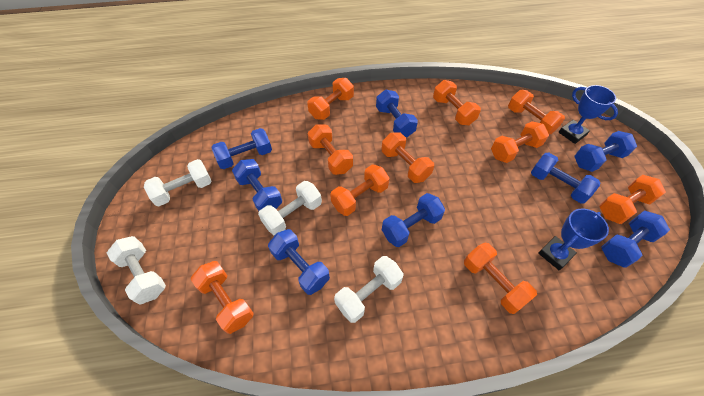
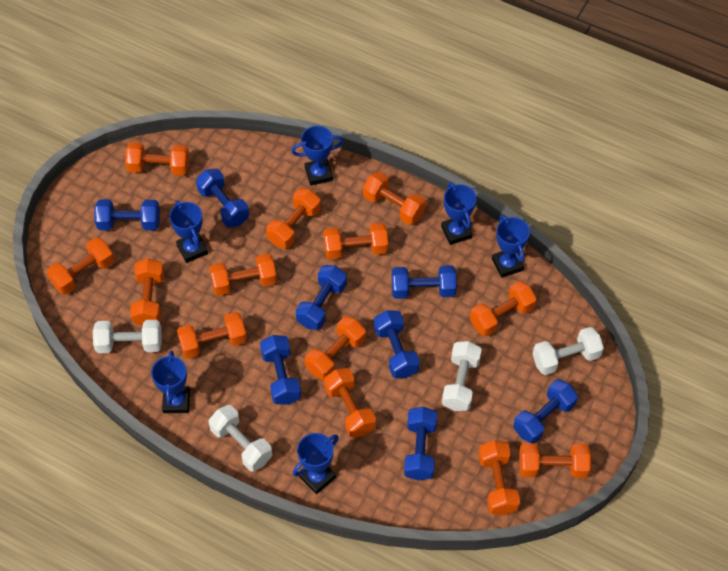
blue trophy: [538,208,609,270] [559,85,618,144] = 2 -> [151,351,190,413] [169,200,208,263] [291,126,343,186] [293,433,339,494] [441,182,477,245] [492,215,530,278] = 6
orange dumbbell: [191,261,253,334] [307,78,354,120] [308,124,353,175] [330,164,389,216] [382,132,434,183] [433,80,481,125] [464,243,537,314] [491,121,549,163] [508,90,565,134] [599,175,666,224] = 10 -> [47,237,114,295] [125,142,189,176] [130,258,164,326] [177,312,247,358] [210,254,277,296] [266,188,321,249] [305,316,366,380] [324,223,388,259] [324,368,376,438] [363,172,426,225] [470,281,537,336] [478,440,520,515] [519,443,591,478] = 13

